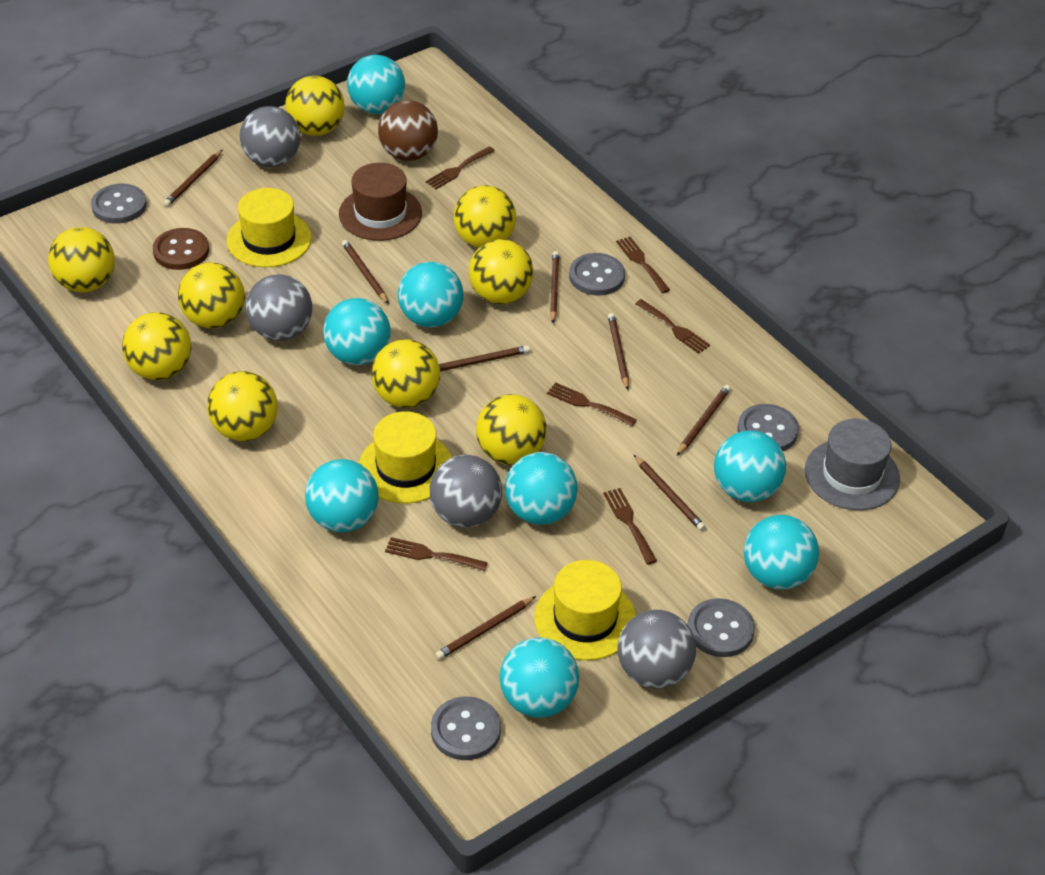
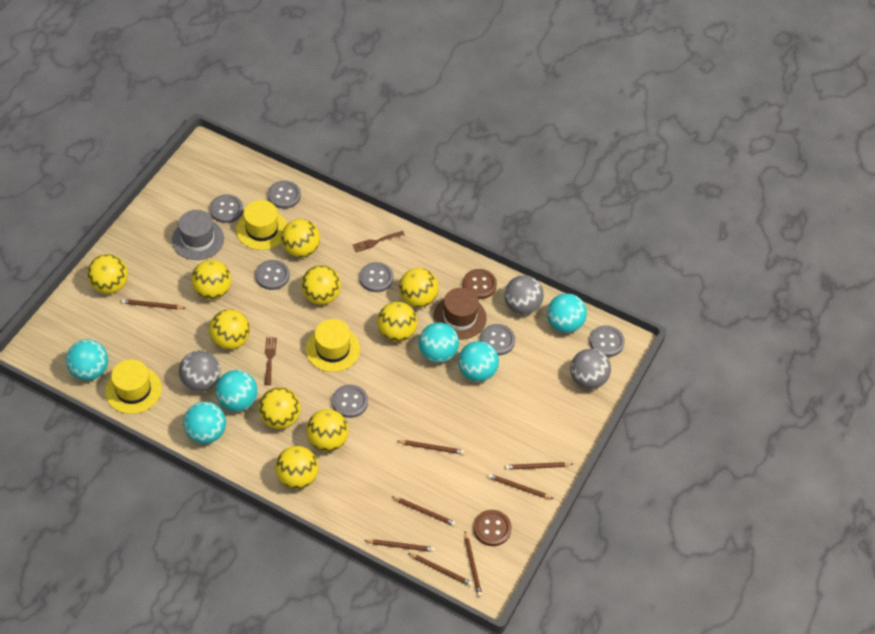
brown ball: [378,100,438,161] = 1 -> none = 0
brown button: [153,228,209,270] = 1 -> [463,269,497,299] [473,510,512,546] = 2
brown fork: [385,537,488,571] [426,146,495,189] [547,382,637,426] [603,488,657,564] [616,237,670,293] [635,299,710,354] = 6 -> [265,337,277,385] [352,231,405,252] = 2
grey ball: [240,106,300,167] [246,274,312,341] [430,455,502,528] [618,610,696,689] = 4 -> [179,351,221,392] [504,275,544,315] [570,349,611,389] = 3
grey button: [91,184,147,224] [431,696,501,760] [569,253,625,296] [688,598,755,657] [738,404,799,451] = 5 -> [210,194,243,223] [255,260,290,290] [268,181,301,209] [332,385,368,418] [359,262,393,292] [480,324,515,355] [589,325,625,357] = 7
turquoise ball: [305,459,379,532] [323,298,391,365] [347,55,405,114] [398,262,463,328] [500,637,579,718] [505,452,578,525] [714,430,786,502] [744,515,819,590] = 8 -> [66,339,108,381] [183,401,226,444] [215,370,257,412] [419,322,459,363] [458,341,499,382] [547,293,587,333] = 6
yellow ball: [48,227,115,292] [122,312,191,380] [178,262,245,329] [207,371,278,441] [285,76,345,136] [372,339,440,408] [454,185,516,248] [469,239,534,304] [476,394,546,465] = 9 -> [87,254,128,294] [191,260,231,300] [209,309,250,350] [259,387,301,429] [275,446,319,489] [281,219,320,258] [301,265,341,305] [306,409,349,452] [377,302,417,342] [399,268,439,307] = 10

